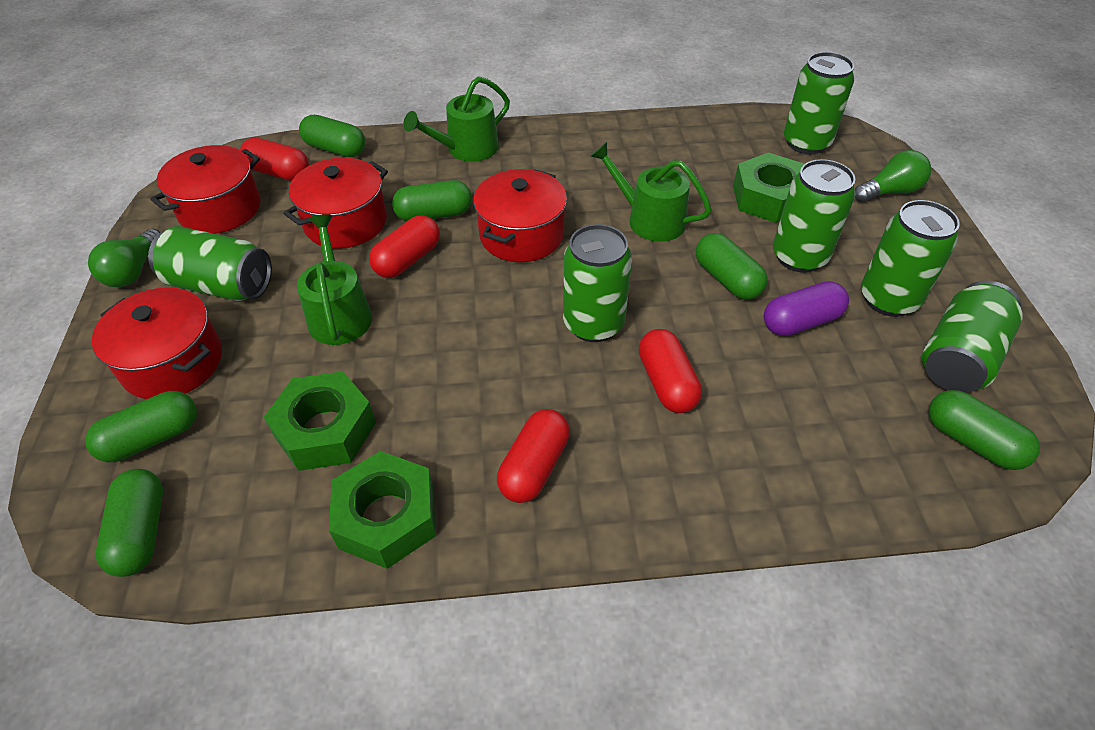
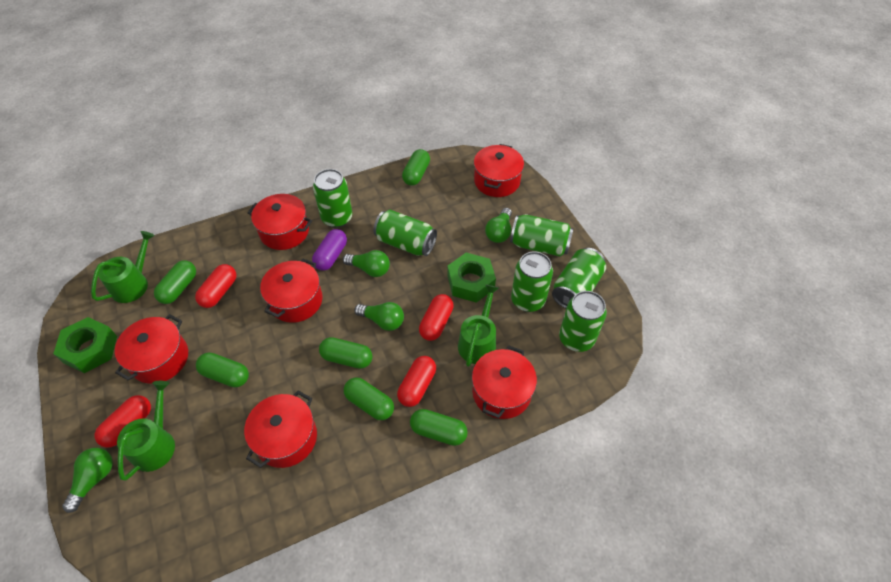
green light bulb: [88,229,161,288] [855,150,931,202] = 2 -> [62,448,113,513] [343,250,390,277] [354,302,404,331] [485,208,512,243] = 4
green nut: [264,371,376,471] [329,451,436,569] [733,153,804,223] = 3 -> [53,317,117,373] [448,253,496,303] = 2
red pot: [92,288,222,399] [150,145,261,234] [283,158,388,249] [473,169,567,262] = 4 -> [115,314,188,384] [244,391,317,468] [247,194,312,250] [260,259,323,323] [472,345,537,419] [474,144,524,197] = 6

